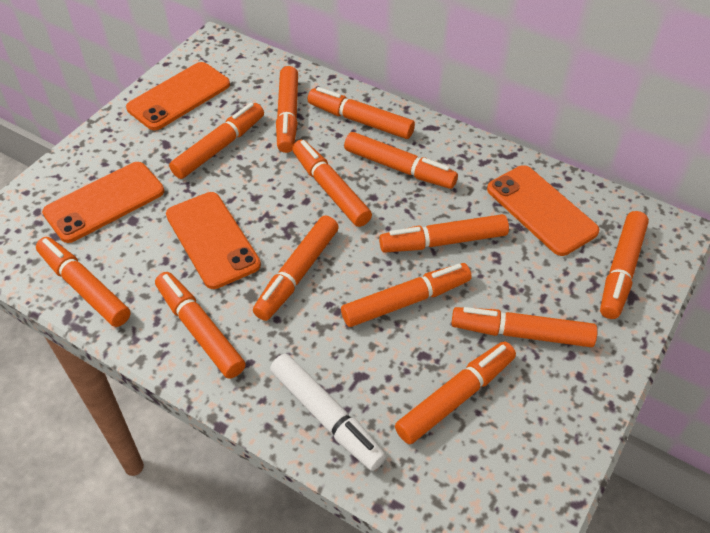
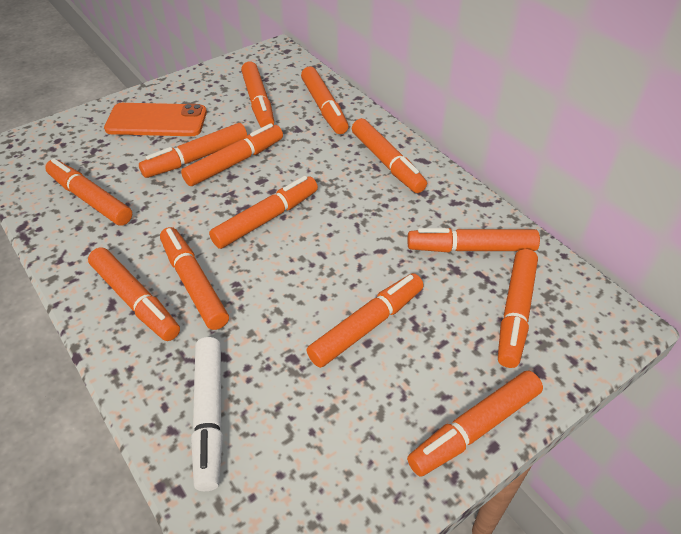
orange phone: [42,162,164,243] [126,62,230,130] [166,192,261,289] [487,165,600,256] = 4 -> [104,103,207,136] = 1

